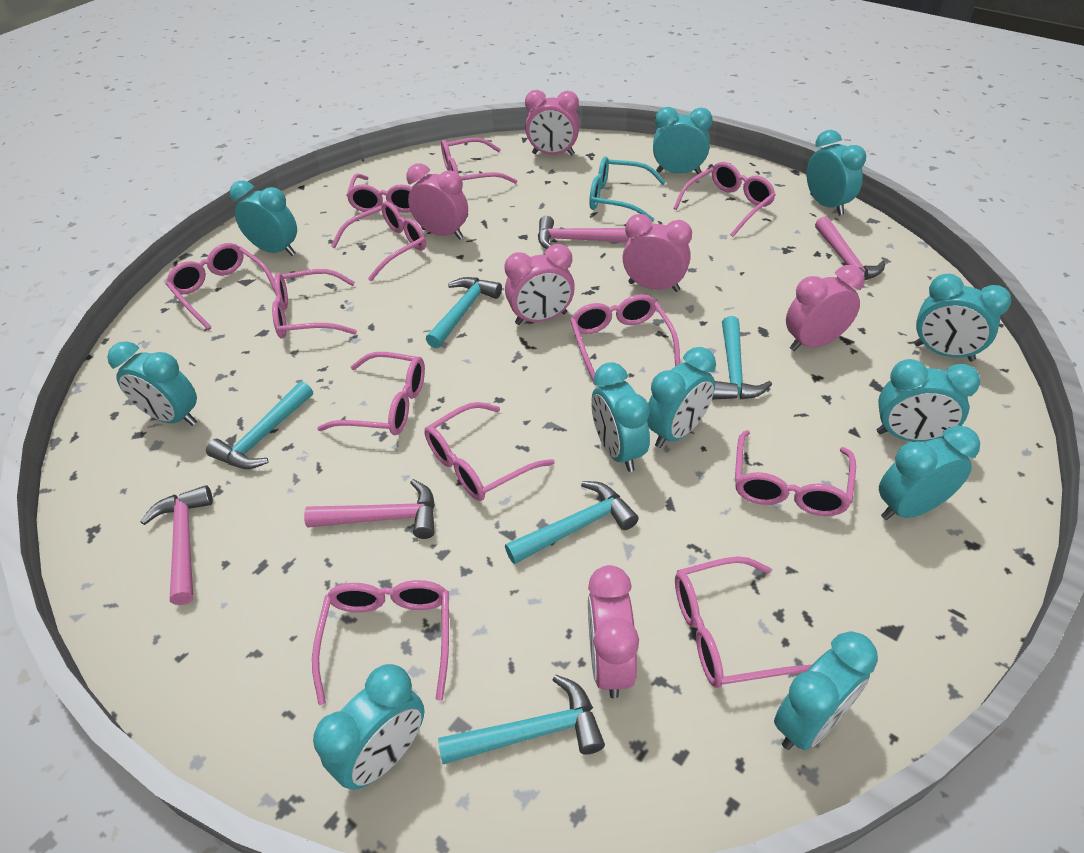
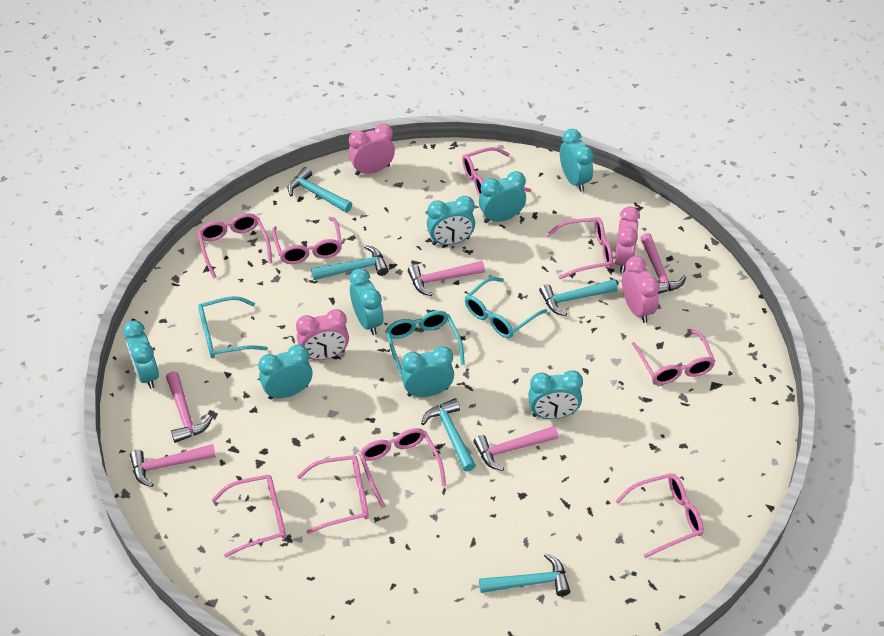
pink clock: [406,163,468,240] [504,244,575,325] [525,90,580,156] [588,565,639,699] [622,214,692,292] [786,265,865,351] = 6 -> [296,309,349,360] [349,124,395,176] [614,206,640,273] [622,256,660,323] = 4
pink glasses: [166,243,275,330] [272,269,357,339] [312,580,449,705] [317,352,425,435] [331,201,426,281] [346,174,428,213] [424,402,555,501] [441,138,517,184] [570,294,680,385] [673,162,776,237] [675,556,812,688] [735,430,856,516] = 12 -> [197,213,272,279] [212,475,286,558] [272,217,342,264] [297,455,368,534] [359,428,446,508] [462,147,531,197] [546,217,613,279] [615,473,704,558] [632,329,716,385] = 9
pink hammer: [140,485,213,605] [304,479,435,539] [538,216,629,249] [815,216,886,281] = 4 -> [130,444,216,487] [166,371,212,443] [408,261,485,296] [473,426,558,471] [640,233,686,294] = 5
turquoise clock: [107,341,197,426] [229,181,297,256] [313,664,424,790] [591,362,650,472] [647,347,716,448] [653,107,713,174] [774,631,878,750] [807,130,866,216] [877,359,980,442] [879,426,980,520] [914,274,1011,361] = 11 -> [123,320,159,389] [258,344,312,400] [350,268,384,335] [401,346,454,397] [427,196,475,245] [479,171,526,223] [528,370,583,419] [560,129,594,192] = 8
turquoise glasses: [589,156,666,222] = 1 -> [198,296,268,358] [385,311,465,374] [465,277,547,338] = 3

